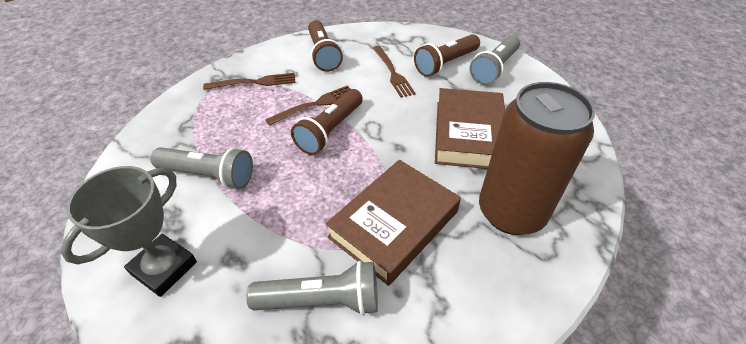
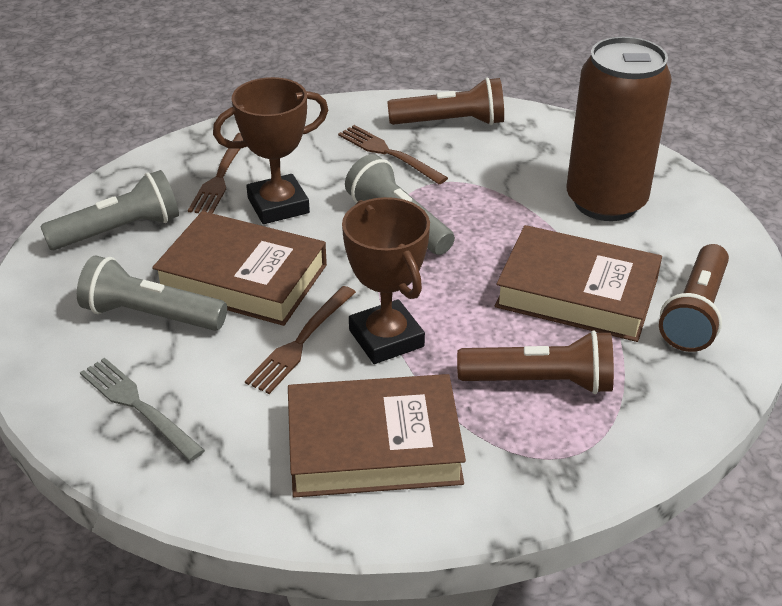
brown book: [325,160,461,286] [435,88,505,169] = 2 -> [152,211,327,326] [288,374,466,498] [495,225,662,342] = 3
brown trophy: none = 0 -> [213,77,328,224] [342,197,430,364] = 2
grey fork: none = 0 -> [80,358,205,461] = 1
grey trophy: [61,166,197,297] = 1 -> none = 0

